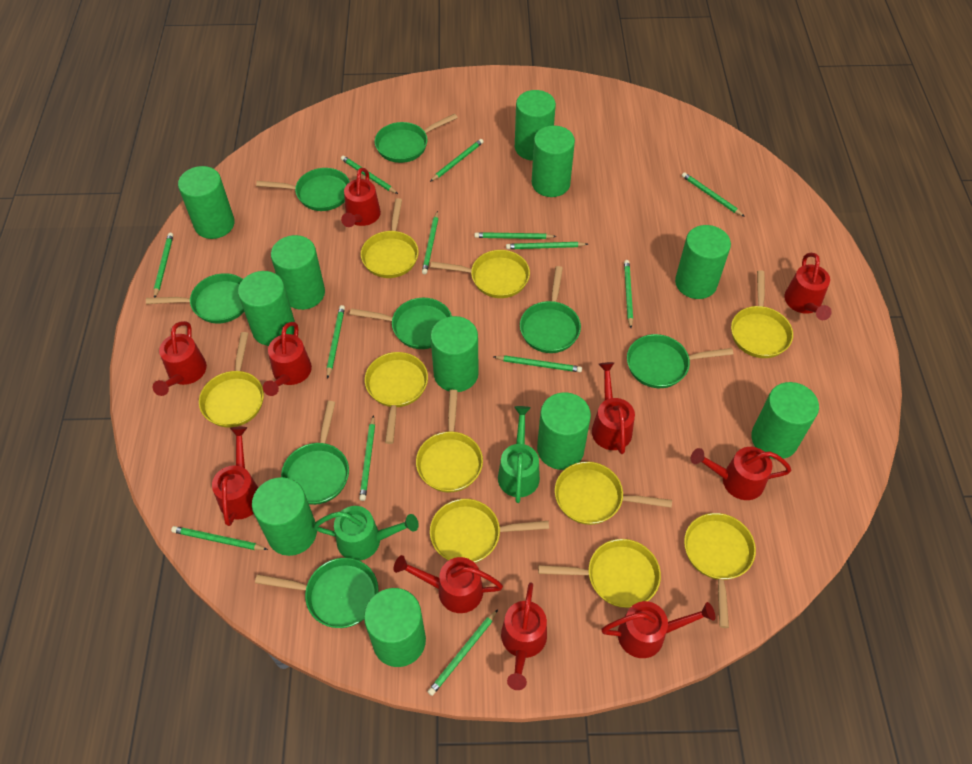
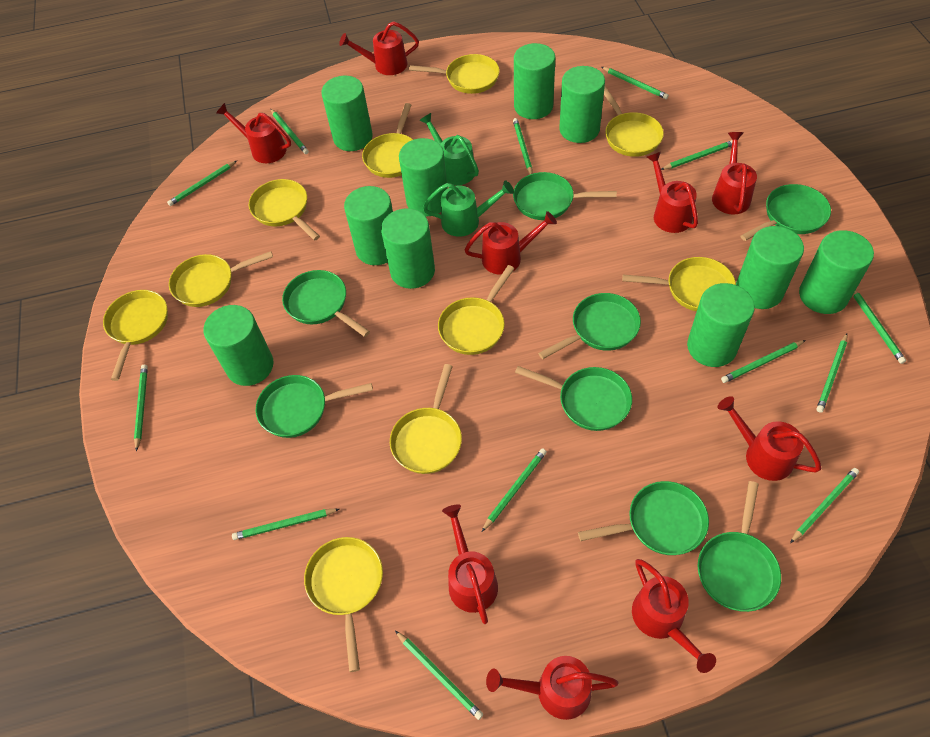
green cylinder: [178,166,235,239] [238,271,295,346] [252,477,317,556] [271,235,325,310] [364,588,426,667] [430,316,479,392] [515,90,556,160] [532,125,575,197] [537,392,591,470] [675,225,731,299] [751,382,819,459] = 11 -> [203,305,274,386] [321,76,373,151] [344,186,393,265] [381,208,435,289] [399,138,448,217] [514,43,555,119] [559,66,605,143] [687,283,755,367] [736,226,804,309] [799,230,874,314] = 10
red watering can: [153,321,207,396] [212,427,258,526] [263,322,312,396] [341,168,381,227] [394,555,503,613] [501,582,547,690] [592,362,635,454] [601,601,716,658] [691,447,792,500] [784,253,832,320] = 10 -> [216,103,291,163] [339,21,419,75] [442,505,498,624] [464,211,557,275] [486,656,619,720] [632,559,716,673] [647,152,698,233] [712,132,757,215] [718,396,822,481] = 9

